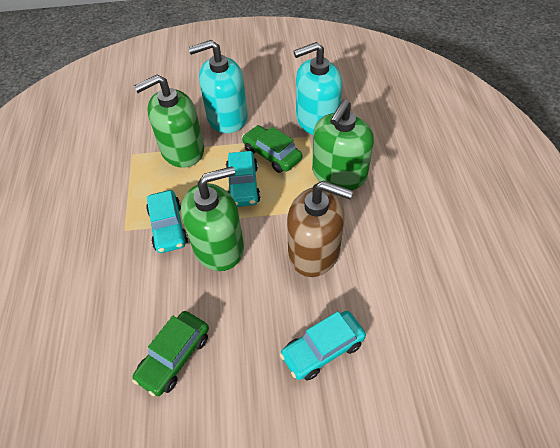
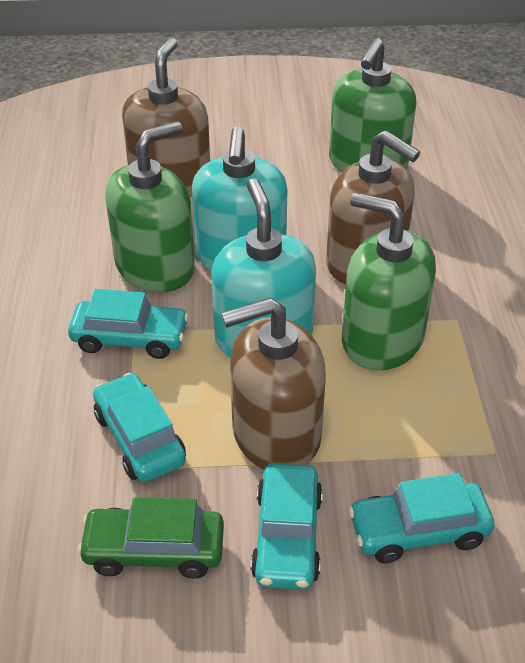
brown soap dispenser: [287,181,353,277] = 1 -> [122,38,210,197] [222,298,326,470] [326,130,420,284] = 3
green car: [132,311,209,396] [242,125,302,173] = 2 -> [77,497,224,579] = 1
turquoise car: [146,190,188,253] [226,151,261,207] [280,311,366,381] = 3 -> [68,289,189,359] [93,373,186,482] [251,463,323,590] [348,473,495,563] = 4

